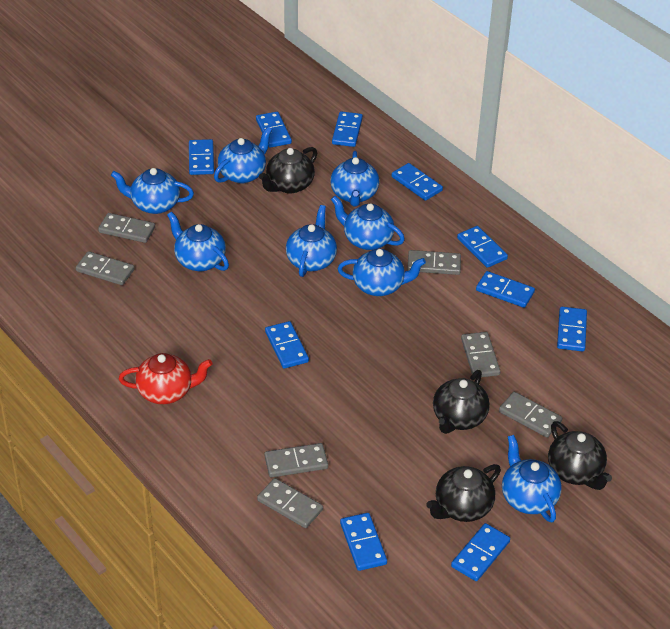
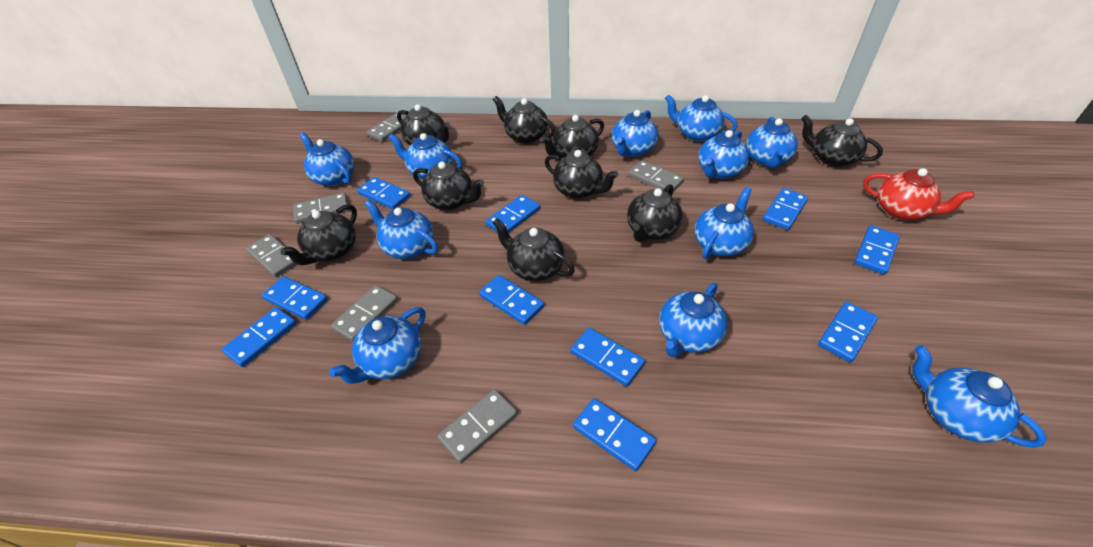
black teapot: [259,147,317,193] [426,464,501,522] [433,370,490,434] [548,421,612,490] = 4 -> [280,204,357,265] [397,104,450,145] [413,161,484,210] [492,218,575,281] [493,96,555,144] [541,115,604,158] [545,150,618,199] [627,184,683,242] [801,115,883,167] = 9
blue teapot: [111,168,194,214] [167,212,229,271] [214,127,272,183] [286,205,337,277] [330,151,379,207] [331,196,405,250] [338,249,426,296] [502,435,562,522] = 8 -> [300,132,354,186] [329,307,426,384] [364,200,438,259] [388,133,462,179] [612,110,659,157] [659,283,727,357] [665,94,738,142] [694,187,754,259] [698,130,750,179] [746,117,798,168] [912,345,1047,448] = 11
grey domino: [76,251,134,285] [98,213,155,243] [257,478,323,528] [264,443,328,477] [407,250,461,275] [461,332,500,377] [499,392,562,438] = 7 -> [246,234,297,277] [293,192,349,224] [331,285,398,342] [367,112,407,142] [437,389,518,463] [628,160,684,193] = 6

